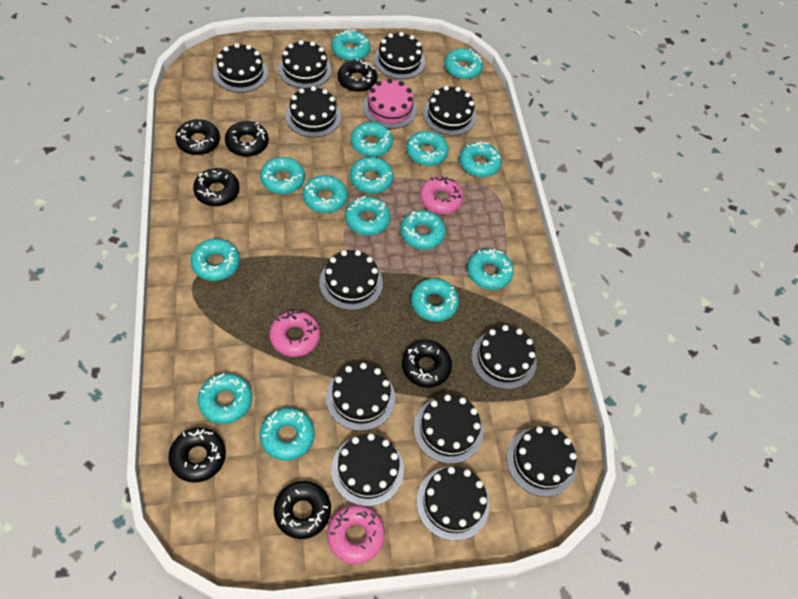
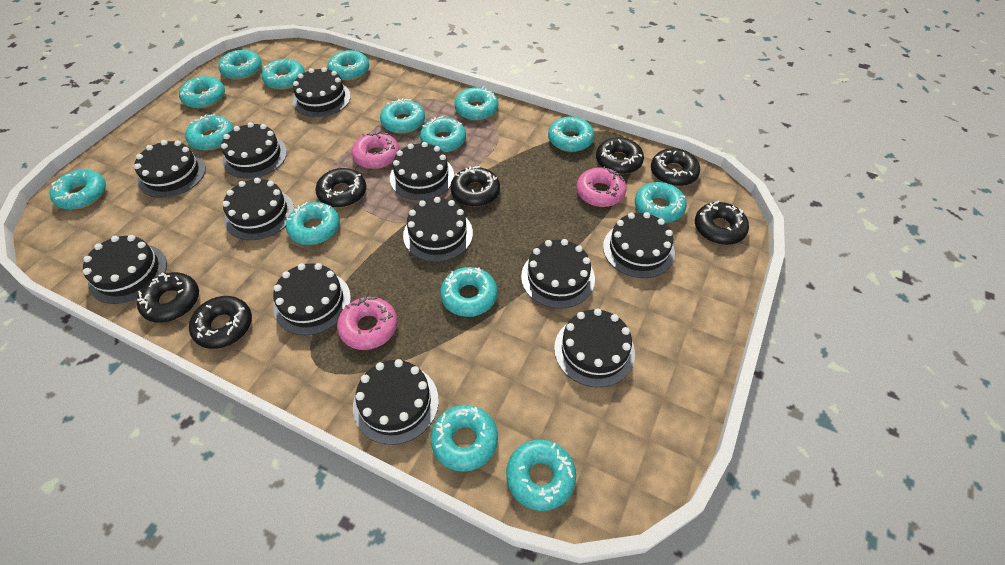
pink cake: [363,79,417,129] = 1 -> none = 0

